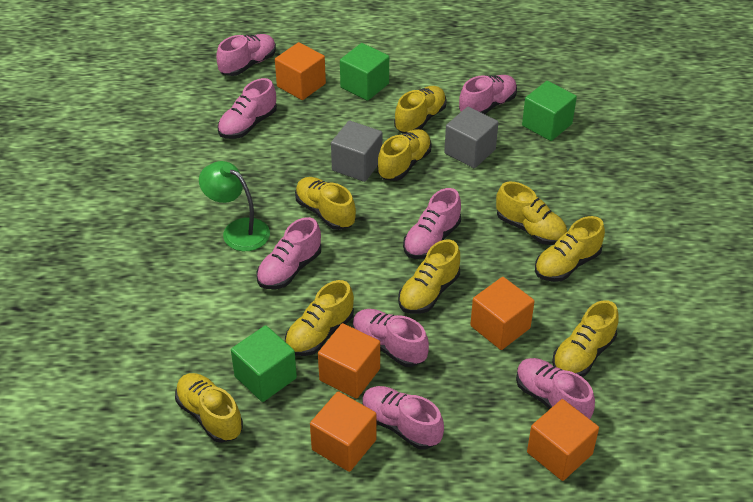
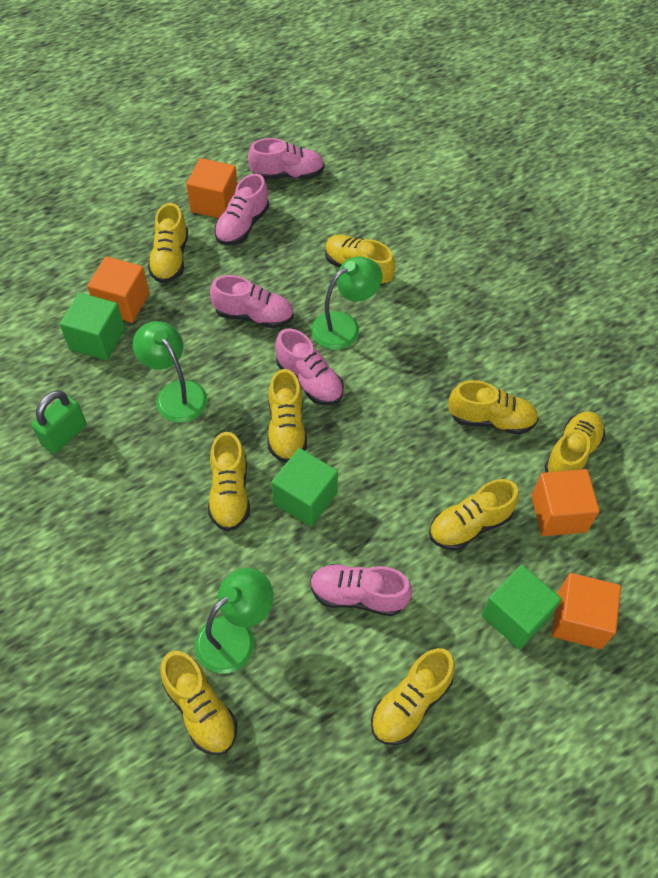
green lamp: [199,161,270,251] = 1 -> [133,321,208,423] [195,568,273,674] [311,257,382,350] = 3
green padlock: none = 0 -> [31,390,86,454] = 1
grey cube: [331,120,382,182] [444,107,498,168] = 2 -> none = 0
orange cube: [275,42,326,100] [310,391,376,472] [318,323,380,399] [470,277,535,350] [527,399,599,481] = 5 -> [87,256,149,323] [186,158,238,218] [531,469,599,536] [552,573,621,649] = 4
pink shoe: [216,34,276,76] [218,78,277,139] [257,217,321,289] [353,309,429,367] [362,386,444,449] [403,188,461,259] [459,75,517,114] [516,358,595,419] = 8 -> [210,275,294,328] [214,174,269,245] [248,138,325,179] [275,328,344,405] [310,564,412,616] = 5

